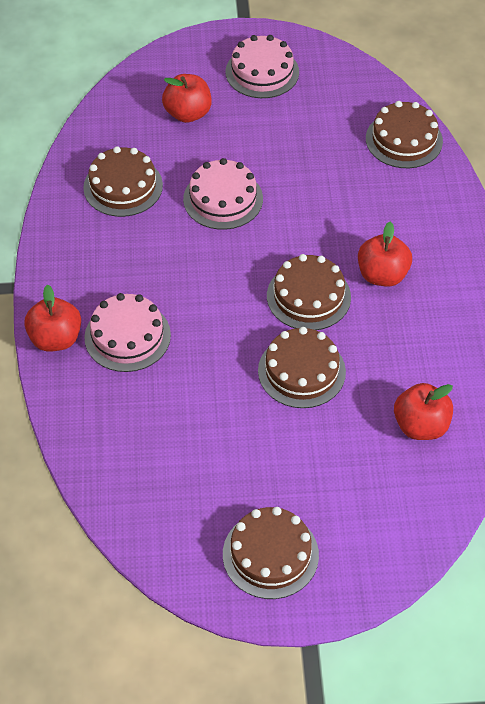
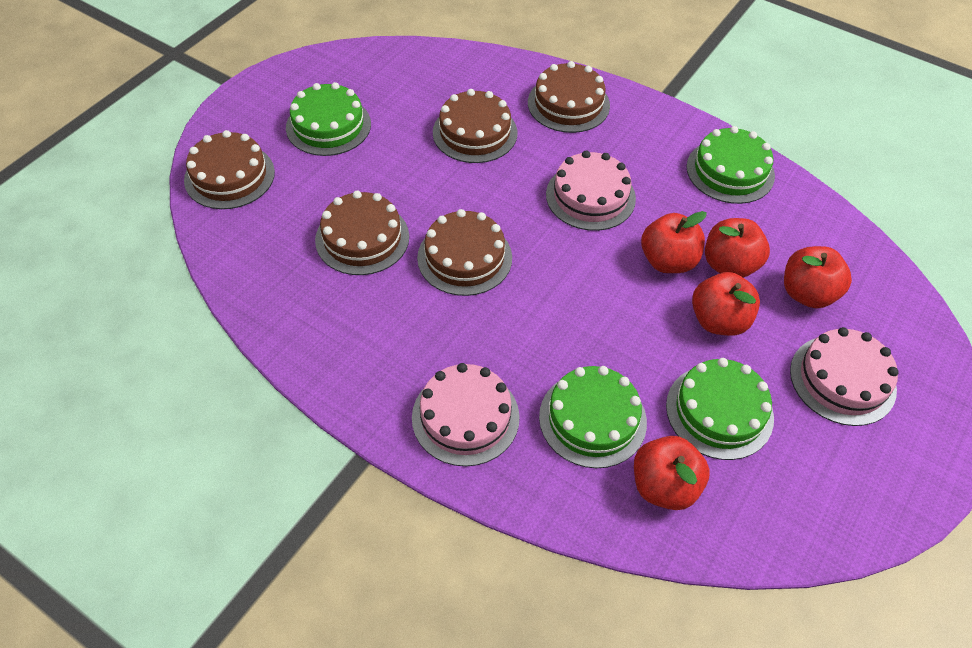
green cake: none = 0 -> [286,82,371,156] [539,366,647,468] [666,358,774,460] [686,126,775,204] = 4
red apple: [24,285,81,352] [162,74,212,123] [358,221,412,287] [394,383,453,440] = 4 -> [634,436,710,510] [641,211,707,273] [692,272,760,336] [705,218,770,278] [784,246,852,308] = 5

